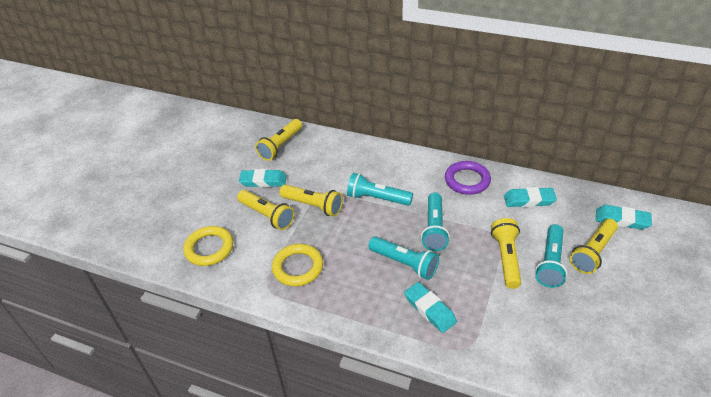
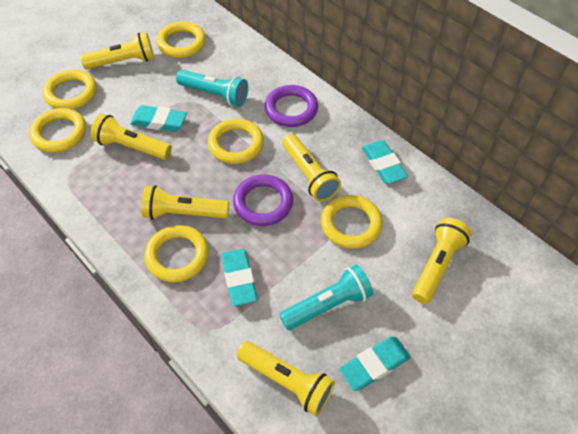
purple ring: [445,161,491,195] = 1 -> [233,175,293,226] [265,85,318,127] = 2
turquoise flashlight: [347,173,413,206] [368,237,439,280] [421,193,450,251] [535,224,567,288] = 4 -> [176,70,248,107] [279,264,373,330] = 2
yellow flashlight: [237,190,295,230] [255,119,302,161] [279,185,343,217] [491,218,521,289] [570,219,618,274] = 5 -> [80,32,154,69] [91,114,172,160] [141,185,229,220] [237,341,335,416] [283,134,341,202] [412,218,472,304] = 6
yellow ring: [183,226,233,266] [272,244,323,286] = 2 -> [29,108,86,152] [43,70,97,110] [144,225,209,282] [157,22,206,58] [208,119,264,164] [321,195,383,249] = 6

